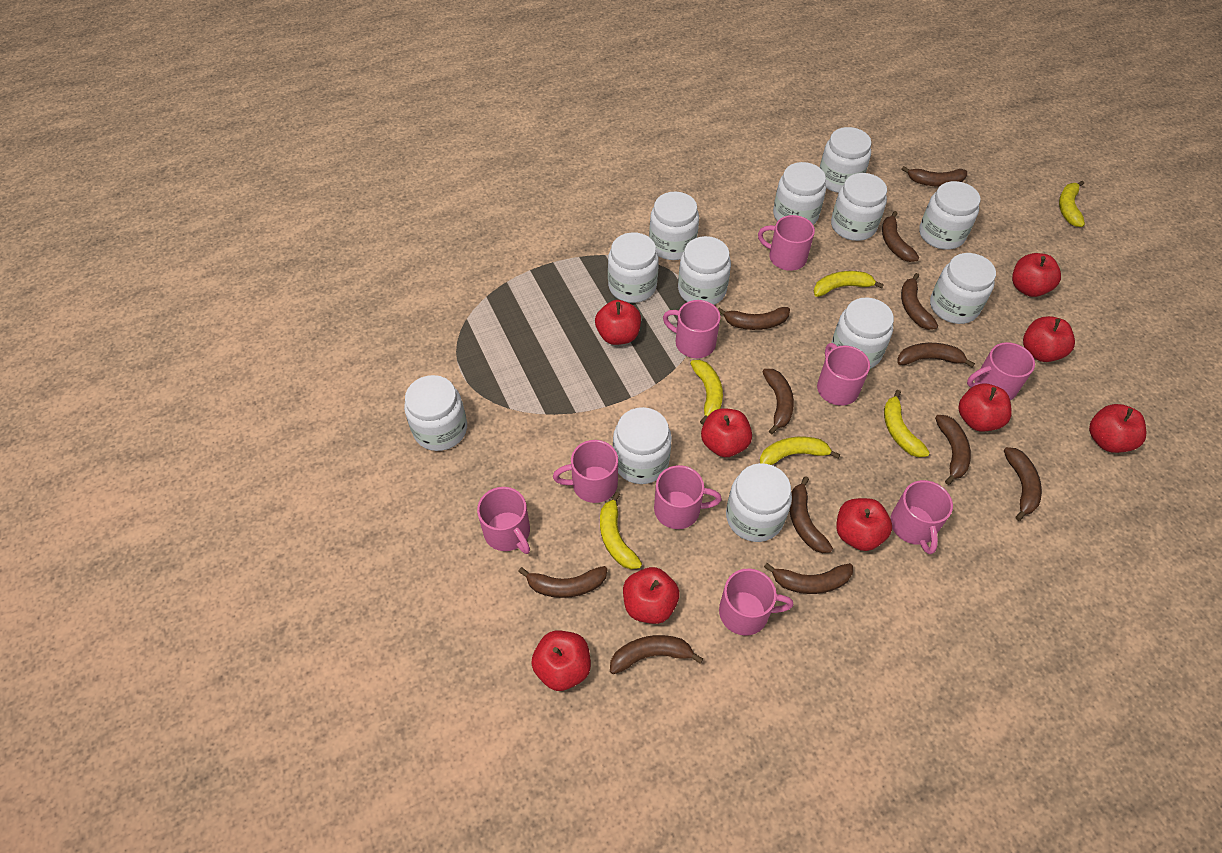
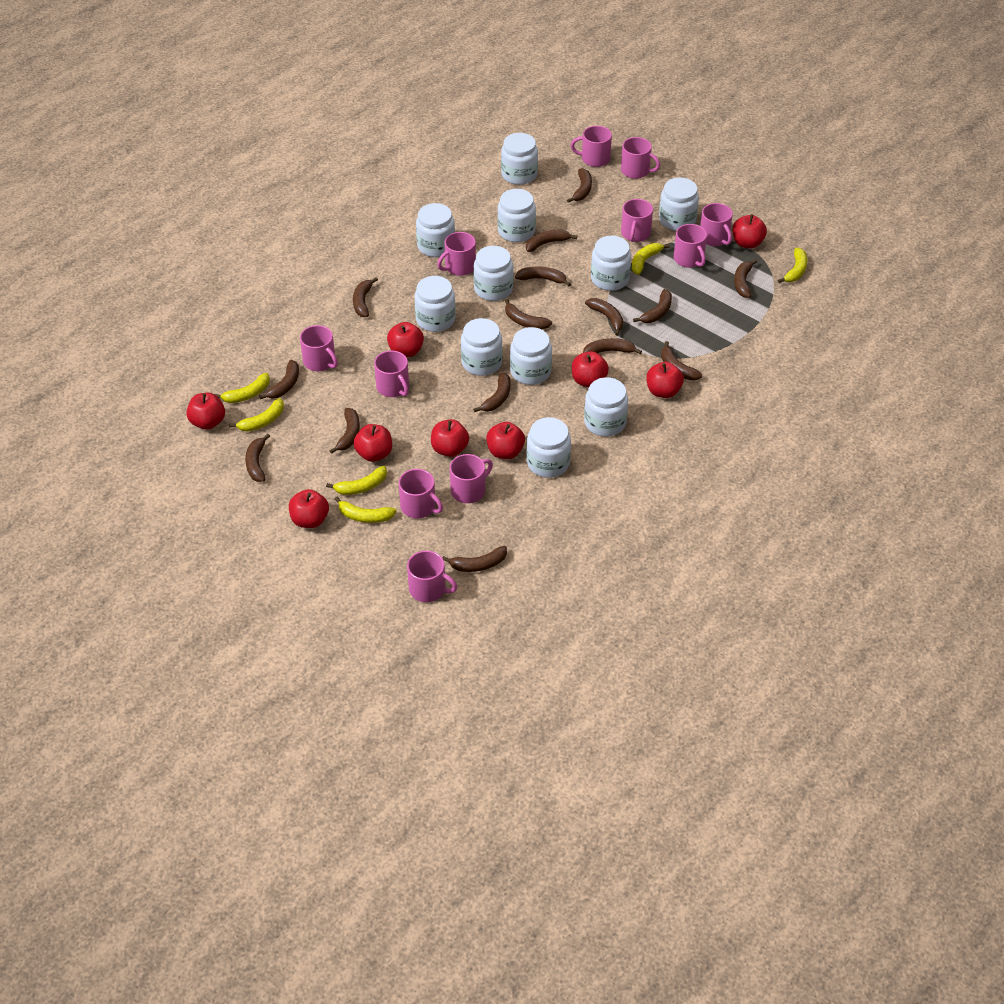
brown banana: [518,566,608,598] [610,635,703,674] [718,307,790,330] [762,369,794,434] [764,563,853,594] [789,476,833,553] [882,211,919,262] [898,343,975,367] [901,166,967,187] [901,273,938,330] [935,415,971,485] [1004,447,1042,521] = 12 -> [245,434,270,482] [259,360,299,399] [330,408,360,454] [353,277,378,317] [442,546,507,572] [473,372,511,412] [505,299,552,329] [515,266,571,286] [526,230,577,252] [567,168,592,203] [583,338,642,354] [585,298,623,336] [633,289,672,323] [661,341,702,380] [734,259,757,298] = 15
pink mug: [477,487,530,554] [553,440,618,503] [654,465,722,529] [663,300,720,358] [719,569,794,636] [758,215,815,271] [817,343,870,406] [890,480,953,554] [967,342,1035,400] = 9 -> [300,325,338,371] [374,351,409,397] [399,469,443,519] [407,551,457,602] [437,232,476,276] [450,454,493,503] [571,126,612,167] [621,137,660,179] [621,199,653,242] [674,224,707,268] [700,203,733,246] = 11
white jar: [404,375,467,451] [608,232,659,303] [613,407,672,484] [649,192,699,260] [678,236,731,305] [726,463,792,542] [773,162,826,225] [820,127,872,193] [831,173,887,241] [831,297,894,369] [919,181,981,249] [930,253,996,324] = 12 -> [415,276,456,332] [416,203,455,257] [461,318,503,376] [473,246,513,301] [497,189,536,242] [501,133,538,185] [510,327,552,385] [527,417,571,478] [584,377,628,437] [591,236,631,291] [659,178,699,231] = 11

